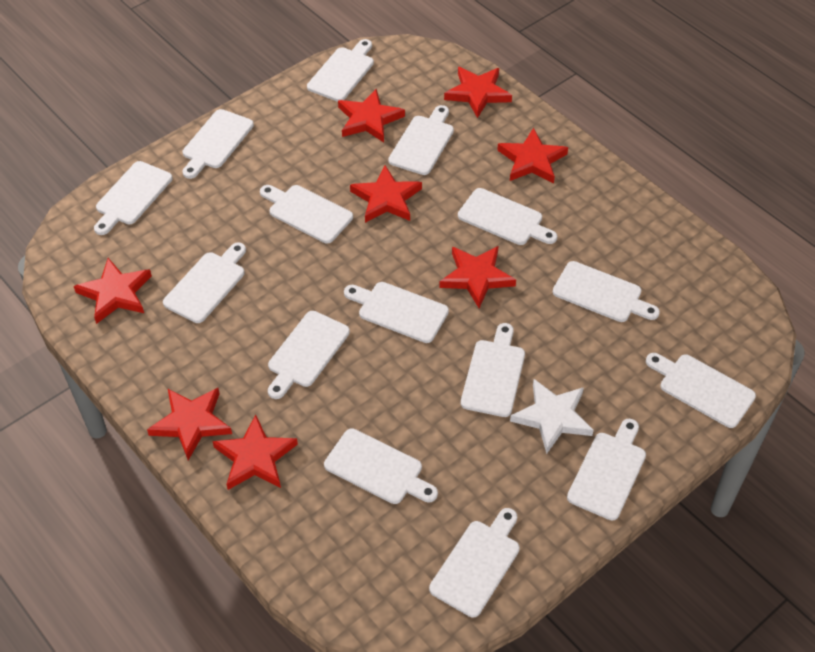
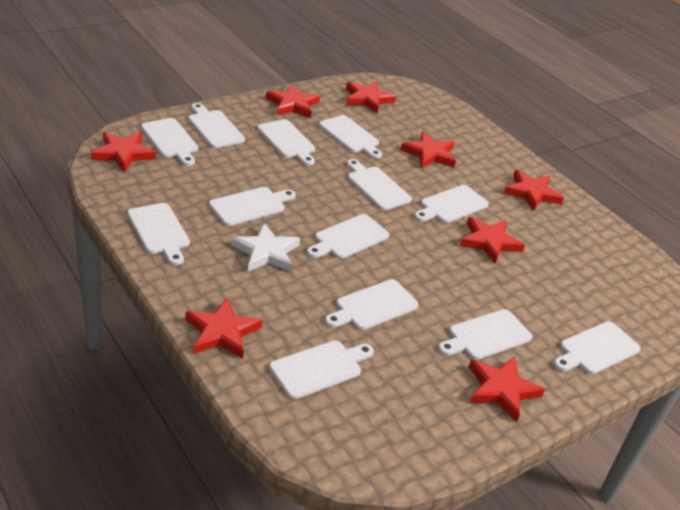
white cutting board: [94,161,173,235] [163,242,246,323] [183,109,254,179] [260,185,353,243] [268,311,350,399] [307,39,374,102] [324,428,438,504] [344,282,449,343] [388,105,454,175] [429,508,520,617] [458,188,557,245] [461,323,525,417] [553,261,660,322] [567,419,646,520] [646,353,756,428] = 15 -> [127,203,190,265] [141,118,198,166] [188,103,245,148] [209,187,296,226] [257,119,315,166] [270,340,374,399] [307,214,389,258] [319,115,382,159] [325,279,419,330] [347,159,412,210] [414,185,489,223] [438,309,532,360] [554,321,641,374] = 13

